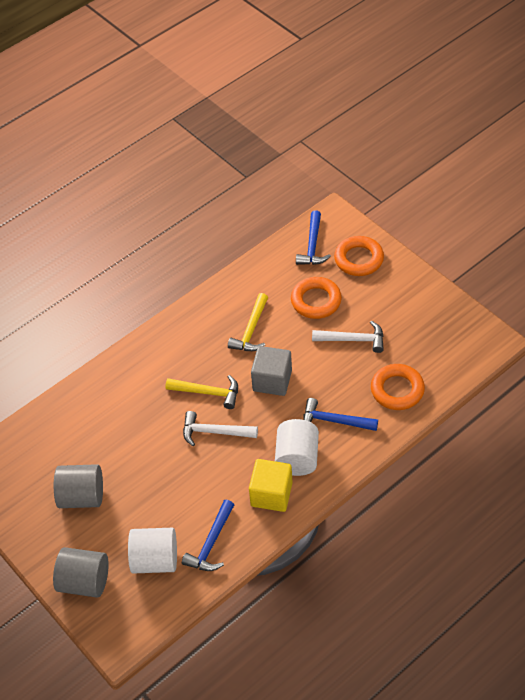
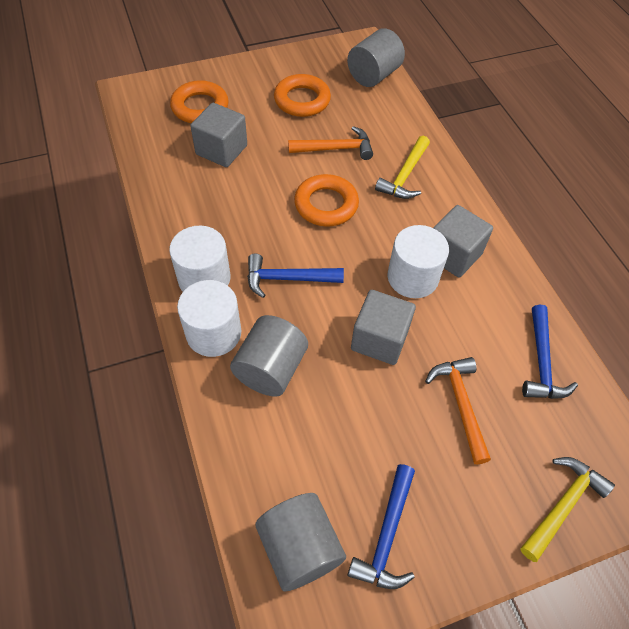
grey cube: [251,346,292,396] = 1 -> [190,103,247,167] [351,290,416,365] [433,205,493,277] = 3
grey cylinder: [53,547,109,598] [54,464,103,508] = 2 -> [230,315,308,397] [255,493,346,591] [347,28,405,87] = 3
orange hammer: none = 0 -> [288,126,373,160] [425,357,491,465] = 2
white cylinder: [128,528,177,574] [275,419,319,476] = 2 -> [169,226,230,291] [177,280,241,357] [387,225,449,298] = 3
white hammer: [183,411,258,446] [312,321,384,353] = 2 -> none = 0
yellow cube: [249,459,293,512] = 1 -> none = 0

